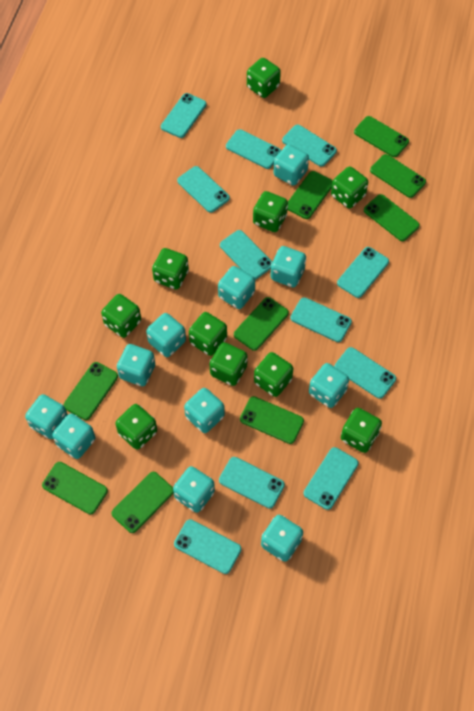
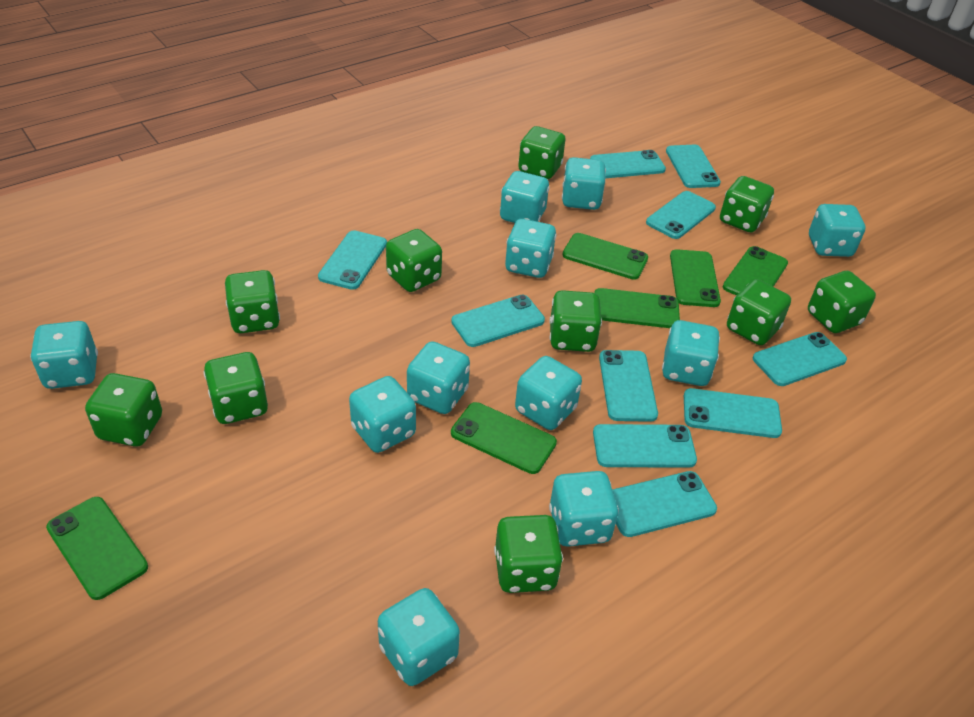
green phone: [42,462,108,514] [63,362,118,420] [112,472,174,533] [234,297,289,351] [240,396,304,444] [287,171,333,219] [354,116,409,157] [364,194,420,241] [370,154,426,198] = 9 -> [46,497,148,600] [451,402,557,474] [563,233,648,280] [594,288,680,328] [670,249,721,307] [723,246,788,295] = 6
turquoise phone: [161,93,207,138] [174,519,241,574] [177,166,230,213] [219,457,285,509] [220,230,272,280] [226,129,281,169] [282,125,337,167] [290,297,352,342] [304,447,358,510] [334,347,396,399] [337,247,389,298] = 11 -> [318,230,387,290] [451,295,545,347] [590,150,666,178] [593,424,697,468] [599,350,658,422] [612,471,717,537] [646,191,716,239] [666,145,721,188] [684,388,782,438] [753,332,847,386] = 10

